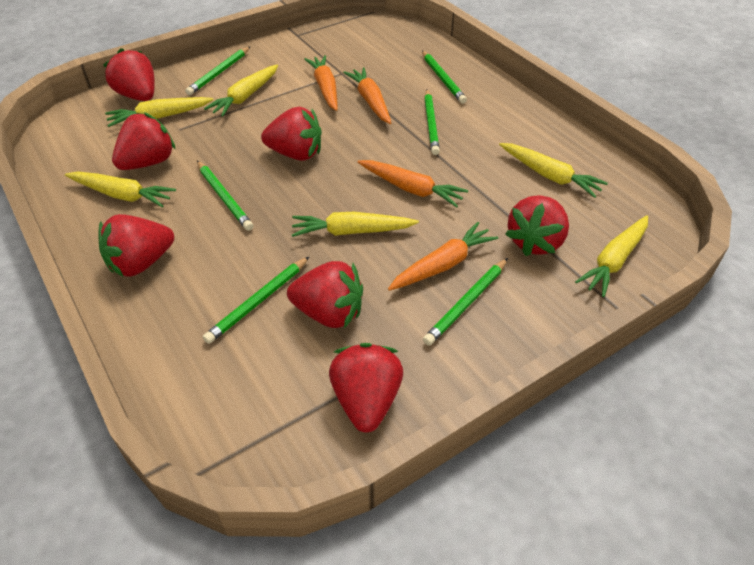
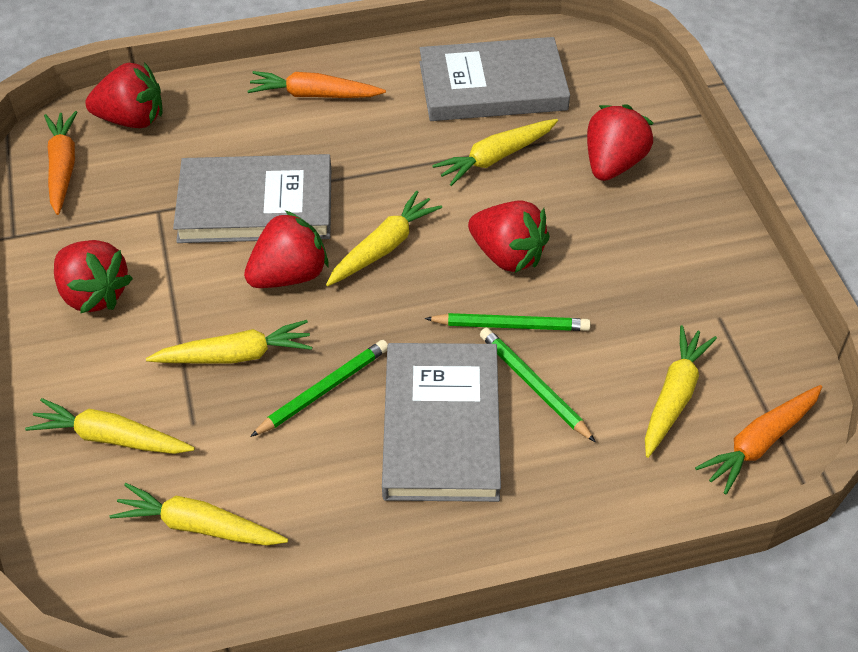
green pencil: [185,47,250,95] [197,161,253,231] [203,256,310,344] [422,51,467,104] [423,258,508,346] [424,89,440,155] = 6 -> [250,340,388,437] [425,313,591,331] [480,328,596,442] = 3
grey book: none = 0 -> [173,154,331,243] [382,343,501,502] [419,37,570,121] = 3
orange carrot: [304,55,338,111] [343,67,391,124] [358,160,468,208] [388,222,498,291] = 4 -> [44,111,77,215] [247,71,386,98] [695,385,822,494] = 3
red strawberry: [98,214,174,277] [103,48,155,101] [112,112,176,170] [261,107,322,161] [287,261,363,328] [329,343,403,432] [505,195,569,256] = 7 -> [54,240,133,314] [85,62,162,128] [244,210,329,288] [468,201,550,273] [587,104,654,181] = 5

